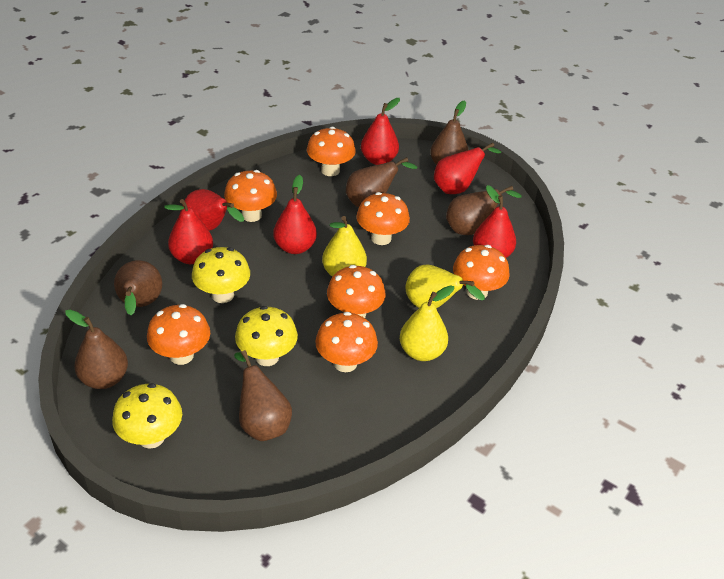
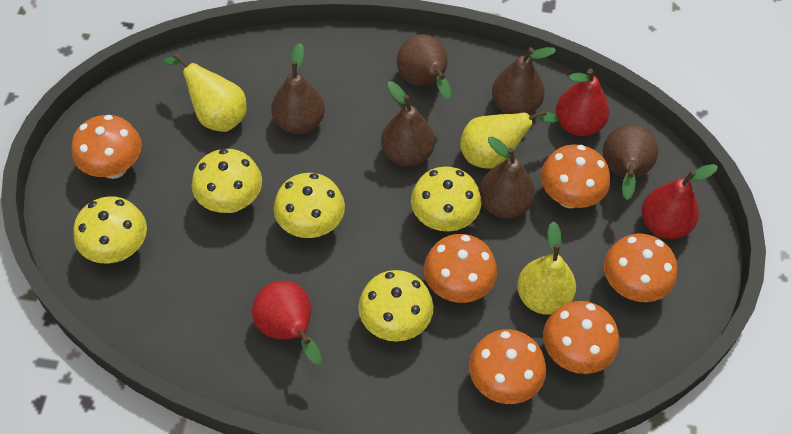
orange mushroom: [147,304,210,365] [224,170,277,222] [307,127,356,176] [315,312,378,372] [327,265,386,318] [356,192,410,245] [453,245,510,300] = 7 -> [72,115,142,179] [424,234,497,303] [469,329,546,404] [541,144,610,208] [543,301,619,374] [604,233,677,302] = 6
red pear: [164,199,213,264] [183,189,244,231] [273,175,317,254] [361,98,400,165] [434,142,501,194] [473,185,516,258] = 6 -> [252,281,322,364] [556,69,609,136] [642,164,718,239] = 3
yellow mushroom: [112,383,182,449] [192,247,250,303] [235,306,298,366] = 3 -> [73,196,147,263] [192,149,262,213] [274,173,345,238] [358,270,433,342] [411,167,481,231] = 5

